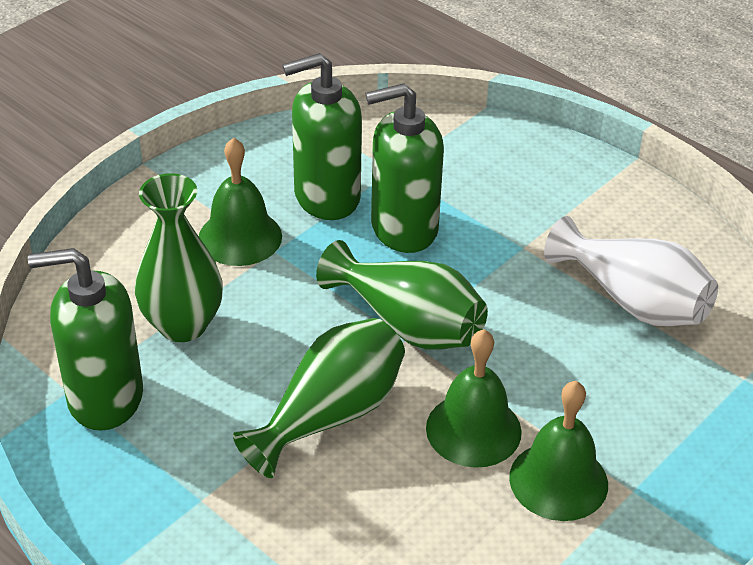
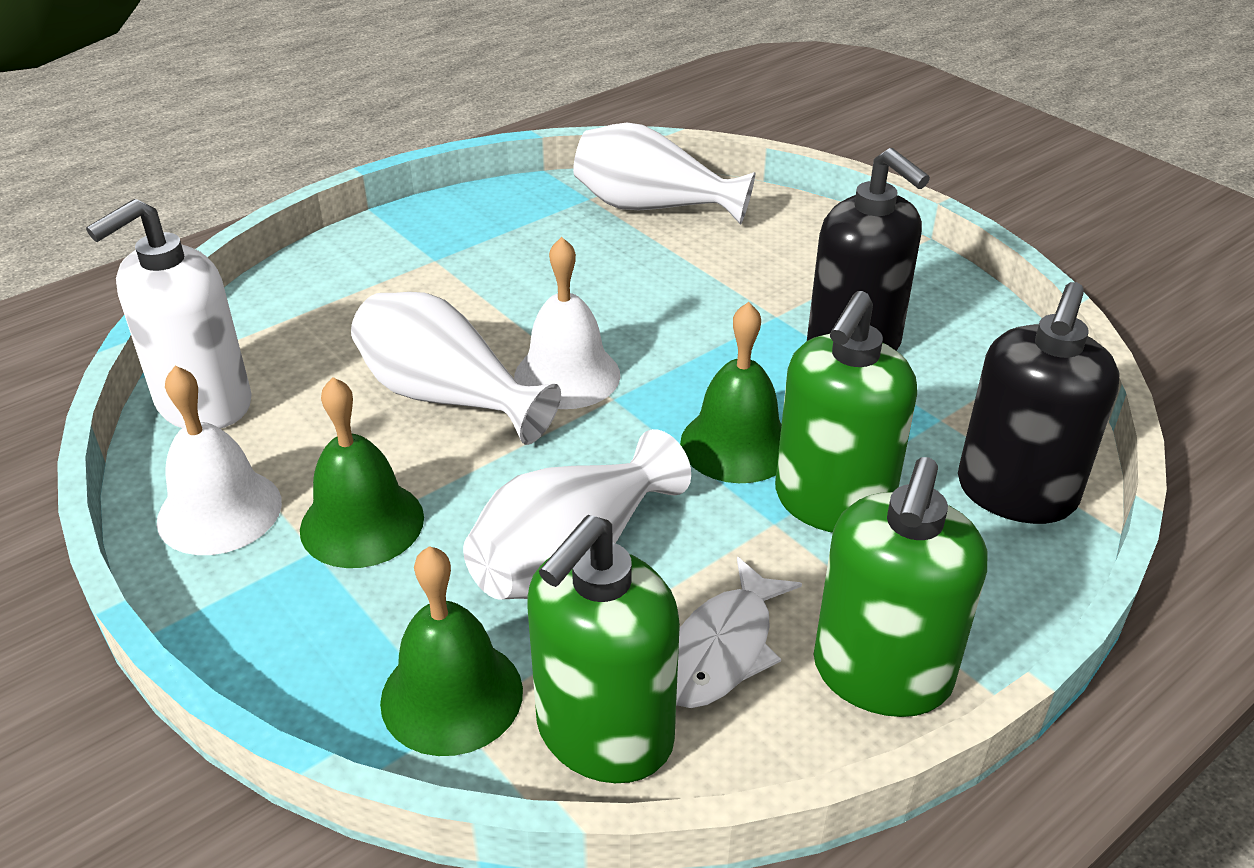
black soap dispenser: none = 0 -> [807,148,930,351] [958,282,1119,524] = 2
green vase: [135,173,223,342] [233,318,405,478] [316,240,488,350] = 3 -> none = 0
white bell: none = 0 -> [157,366,282,555] [514,237,620,409] = 2
white fish: none = 0 -> [676,557,802,708] = 1
white soap dispenser: none = 0 -> [86,199,252,429] = 1
white vase: [544,216,718,326] = 1 -> [351,292,561,445] [463,429,691,600] [573,123,755,225] = 3

